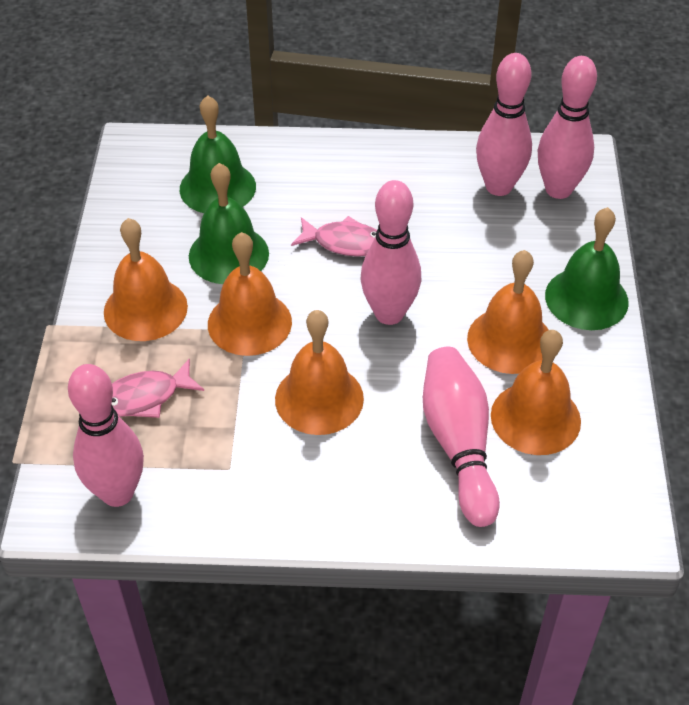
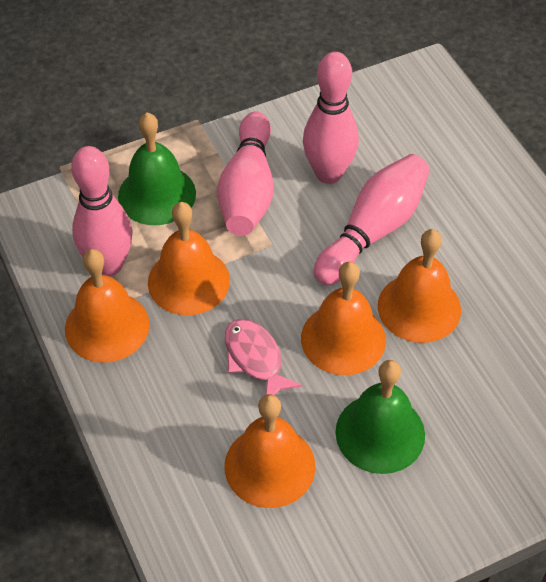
green bell: [180,95,256,213] [189,163,269,284] [545,207,629,330] = 3 -> [118,112,196,225] [335,360,425,474] = 2
pink bowling pin: [68,364,144,507] [361,180,421,325] [423,347,500,527] [476,53,532,196] [538,56,597,199] = 5 -> [71,146,132,276] [217,112,274,236] [303,52,359,184] [314,154,430,285] = 4
pink fish: [112,359,204,418] [291,216,377,257] = 2 -> [225,319,303,395] = 1

